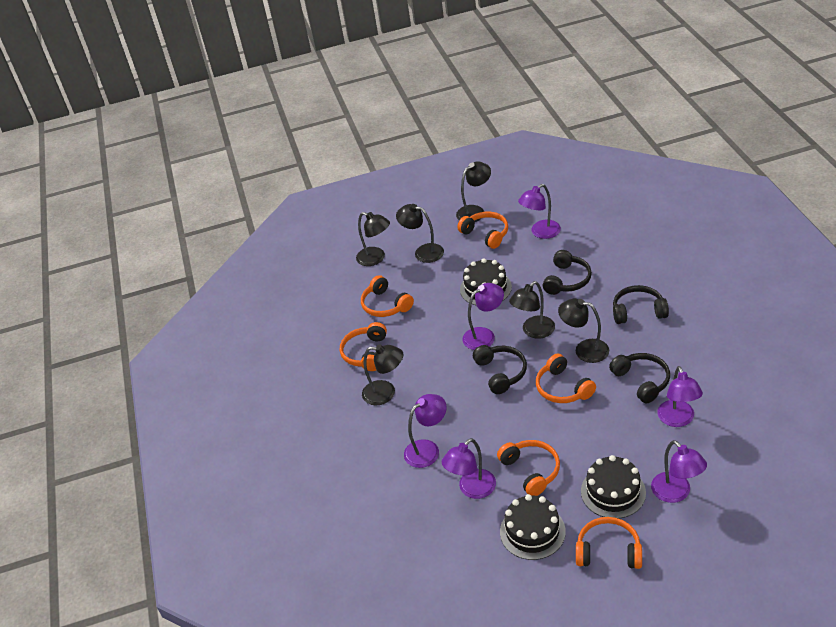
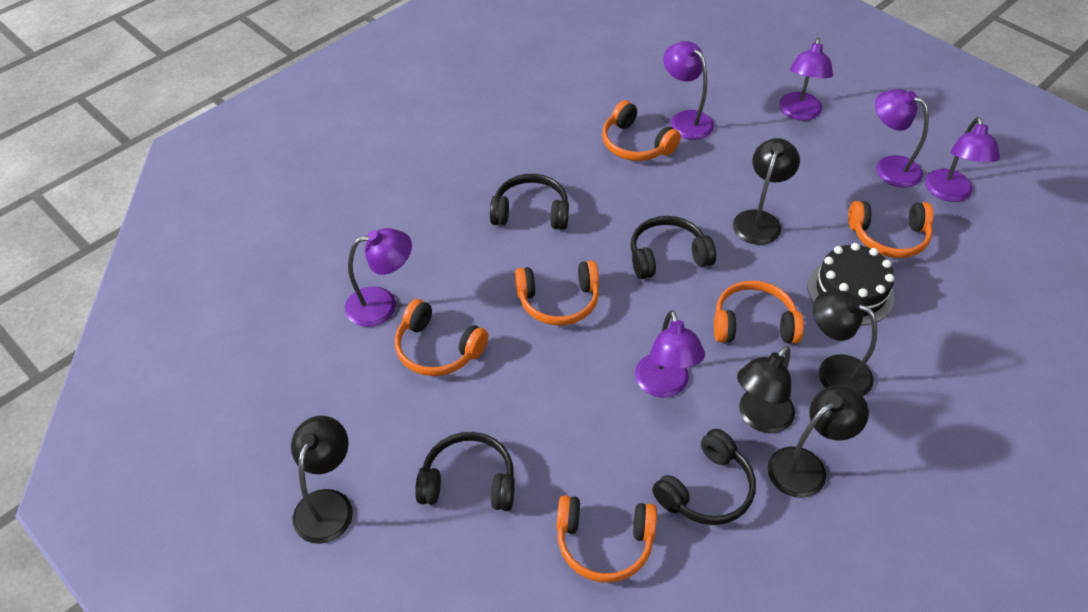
black cake: [460,258,512,305] [500,494,566,560] [581,455,646,519] = 3 -> [808,243,895,325] = 1
black lamp: [356,212,390,266] [362,344,403,405] [396,204,444,263] [456,161,491,222] [509,281,555,339] [558,299,609,363] = 6 -> [291,415,353,544] [733,138,800,245] [737,346,795,433] [768,385,869,498] [813,291,877,396] = 5

